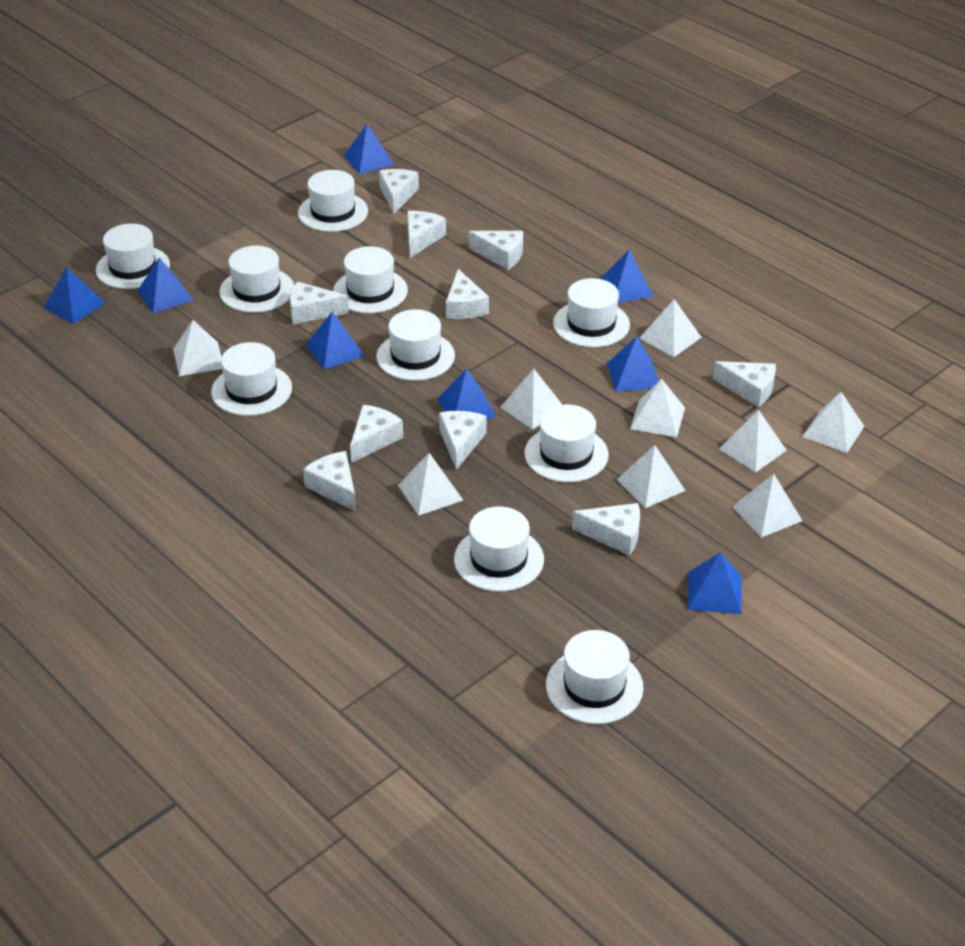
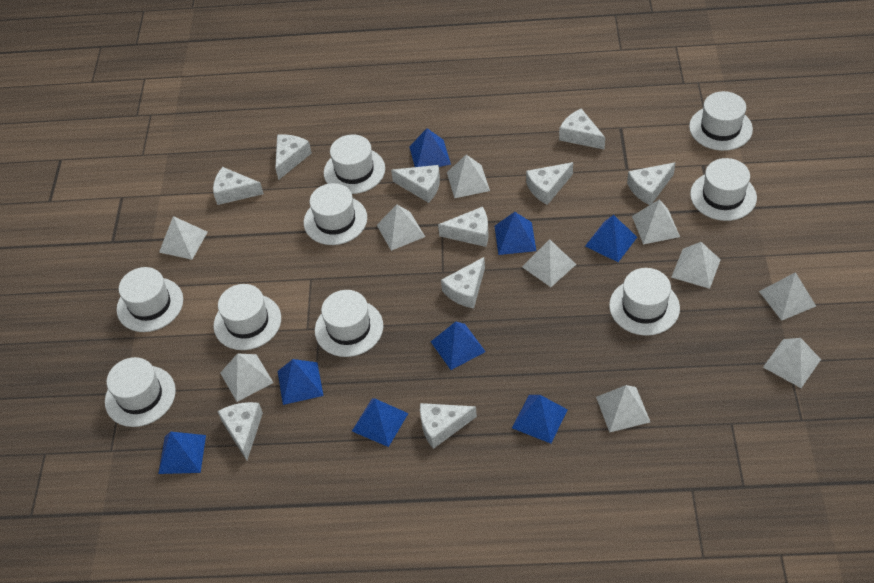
white hat: [96,224,170,289] [211,342,292,416] [219,246,294,313] [298,170,368,232] [333,246,408,314] [377,309,455,381] [454,507,544,592] [524,405,609,482] [546,630,644,724] [553,278,630,348] = 10 -> [105,357,176,427] [117,267,183,332] [214,284,281,350] [304,183,367,245] [315,290,383,357] [324,134,385,194] [609,268,680,336] [689,91,753,151] [690,158,757,221] = 9
white pyramid: [173,320,222,376] [398,453,463,516] [500,369,562,430] [617,445,686,508] [630,379,685,437] [639,299,702,357] [719,410,787,472] [732,474,802,538] [802,392,864,453] = 9 -> [159,216,207,260] [220,354,274,402] [377,205,425,251] [447,155,490,198] [522,239,576,287] [596,385,650,432] [632,199,680,244] [671,242,721,289] [759,272,816,321] [763,338,821,388] = 10

